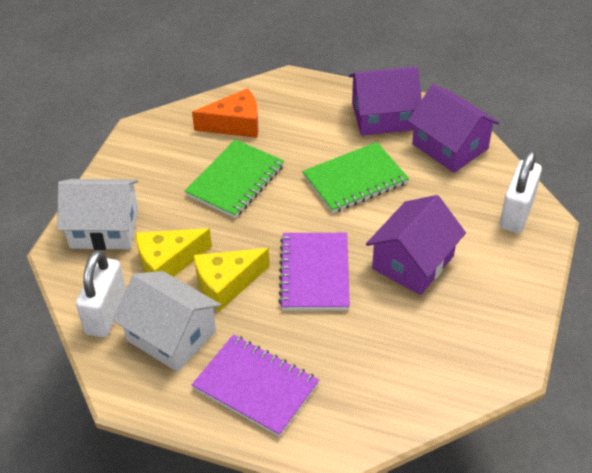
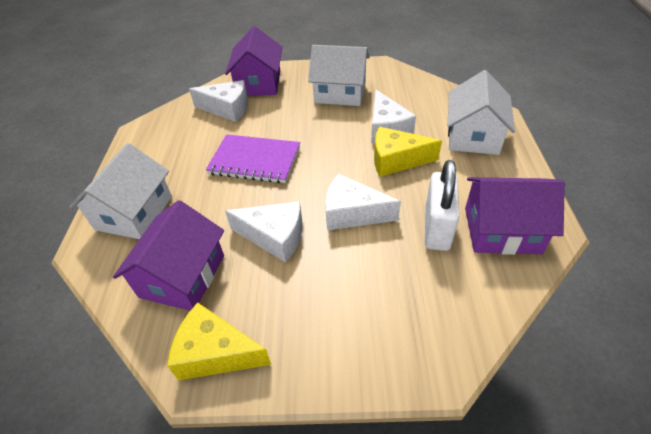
green notebook: [185,139,284,218] [302,142,409,213] = 2 -> none = 0
orange cheese: [192,88,259,138] = 1 -> none = 0
purple notebook: [192,335,319,437] [278,233,350,310] = 2 -> [206,134,300,183] = 1
white cheese: none = 0 -> [189,80,248,122] [225,202,302,262] [325,174,401,230] [371,90,416,143] = 4
white house: [57,179,138,250] [113,271,221,372] = 2 -> [69,143,172,239] [308,45,370,106] [448,70,515,155] = 3
white padlock: [76,250,126,337] [500,151,542,233] = 2 -> [425,160,459,251] = 1

